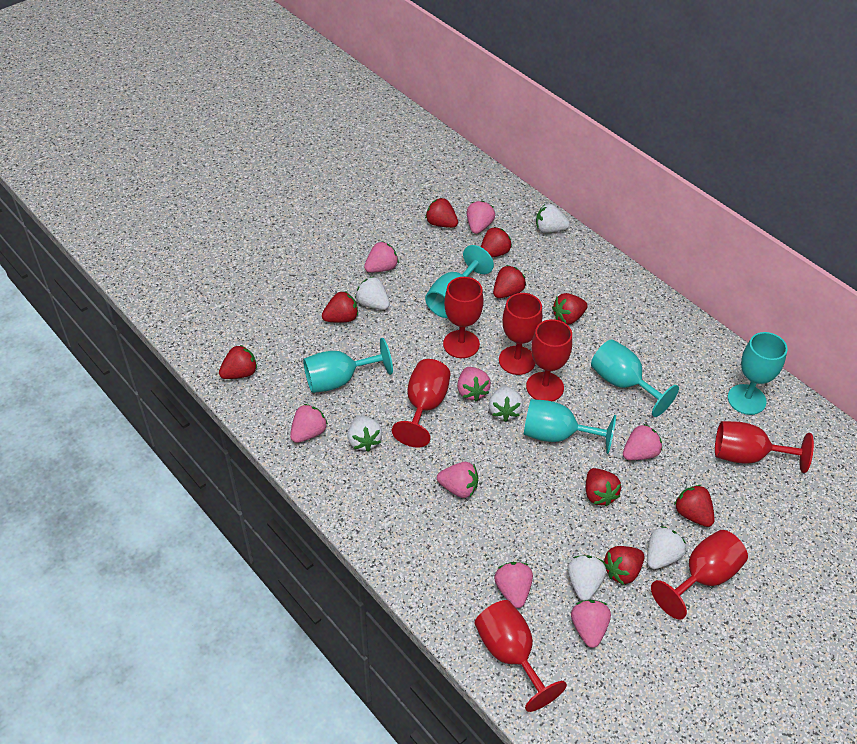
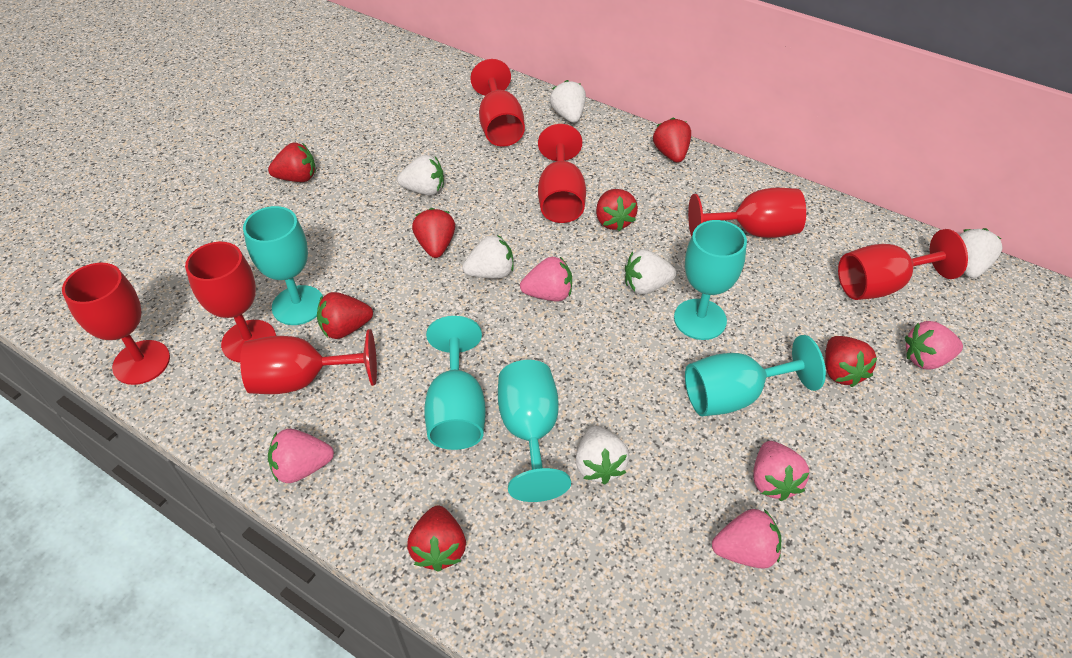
pink strawberry: [290,404,328,443] [364,241,399,273] [437,462,478,498] [457,367,491,401] [467,201,495,234] [494,562,533,608] [571,600,611,648] [623,424,662,460] = 8 -> [268,429,334,483] [520,257,572,301] [712,509,781,569] [753,441,810,501] [905,321,963,370] = 5
red strawberry: [219,345,257,379] [322,291,358,323] [425,198,458,228] [481,227,512,258] [493,265,526,298] [552,293,588,325] [586,468,621,506] [603,546,645,585] [674,485,715,527] = 9 -> [268,143,316,182] [317,292,373,339] [407,506,466,572] [412,208,455,258] [596,189,638,231] [653,118,691,163] [825,336,878,387] = 7

